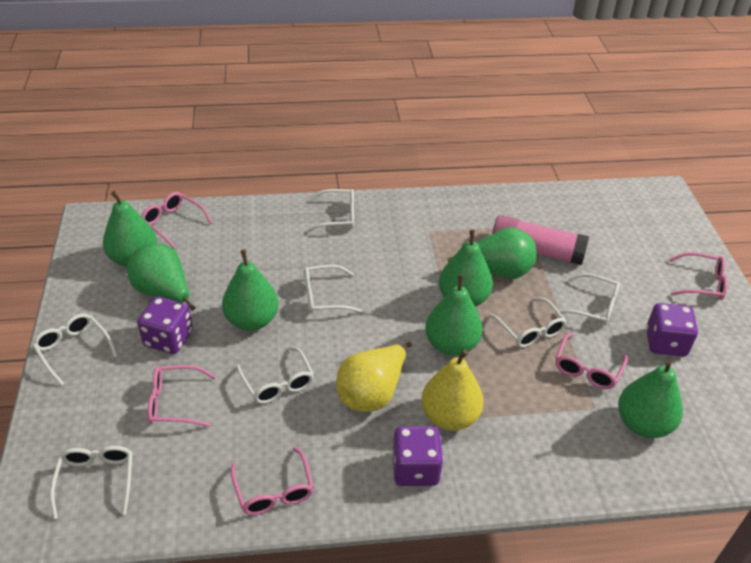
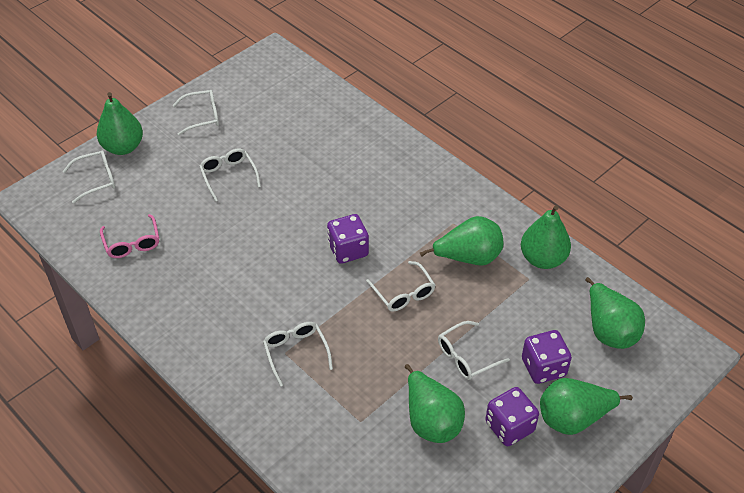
green pear: [103,191,157,267] [127,243,196,311] [222,250,279,331] [425,274,483,356] [439,229,493,307] [447,227,536,279] [618,359,683,438] = 7 -> [97,92,143,155] [405,364,465,443] [420,216,503,266] [521,205,571,269] [540,378,633,435] [585,277,645,349] = 6
pink glasses: [142,192,212,248] [148,365,216,427] [231,447,314,515] [555,333,628,389] [669,252,728,300] = 5 -> [100,214,159,258] = 1
pink glue stick: [492,215,589,265] = 1 -> none = 0
white glasses: [32,313,117,386] [50,446,133,519] [236,346,314,404] [304,265,362,314] [307,189,354,232] [488,298,567,348] [555,273,620,326] = 7 -> [63,151,115,203] [173,90,219,136] [199,149,261,202] [263,322,333,387] [366,261,435,312] [438,321,510,380] = 6
yellow pear: [336,342,412,412] [421,349,484,431] = 2 -> none = 0

